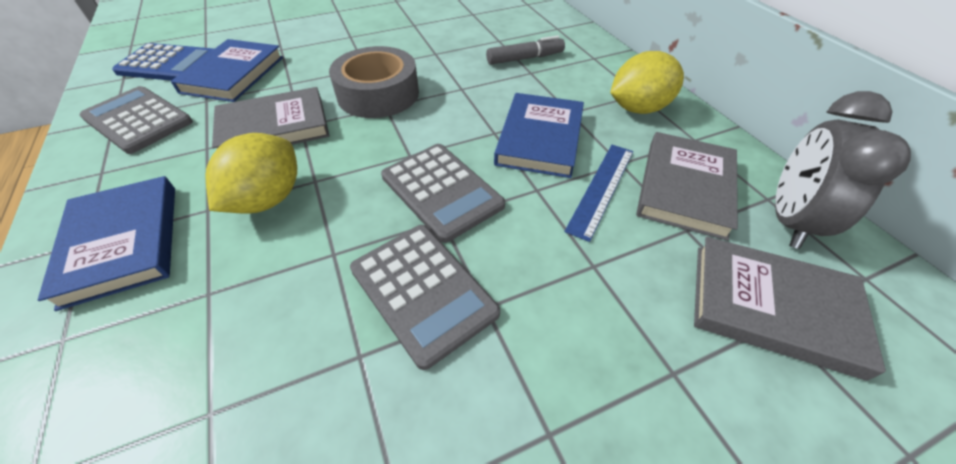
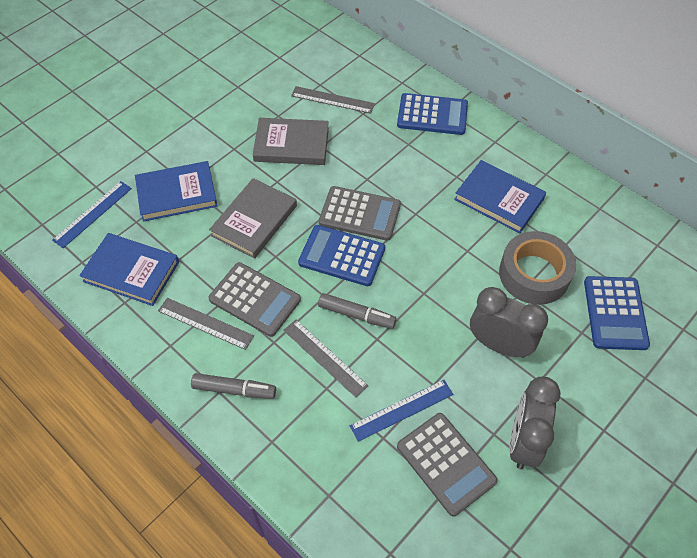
blue calculator: [112,43,214,81] = 1 -> [298,225,385,286] [397,93,468,135] [584,276,650,350] = 3
blue ruler: [564,145,633,242] = 1 -> [52,181,132,248] [350,380,453,442] = 2
grey book: [212,87,329,149] [636,132,738,241] [694,237,886,381] = 3 -> [209,178,297,259] [253,118,329,165] = 2
grey clock: [775,91,911,249] = 1 -> [470,287,548,358] [509,377,561,469] = 2
grey marker: [486,36,565,65] = 1 -> [191,373,276,399] [318,293,397,329] = 2
grey ruler: none = 0 -> [158,298,254,350] [283,320,369,398] [291,86,375,114] = 3
yellow lemon: [205,133,297,213] [610,51,684,114] = 2 -> none = 0

